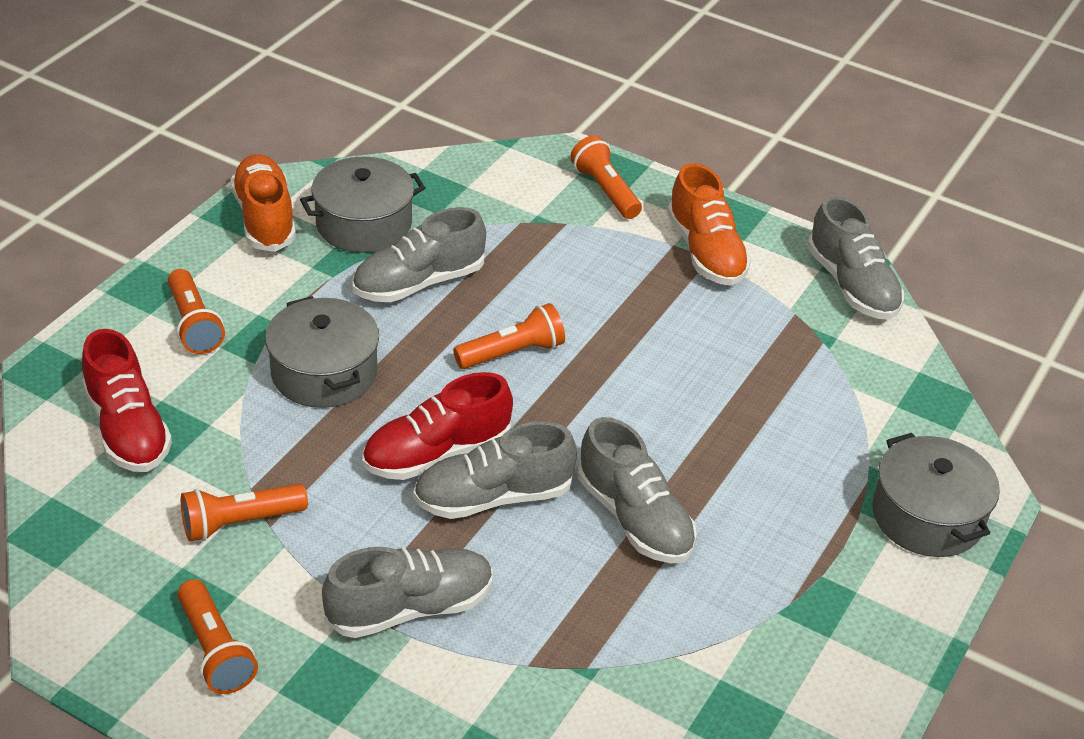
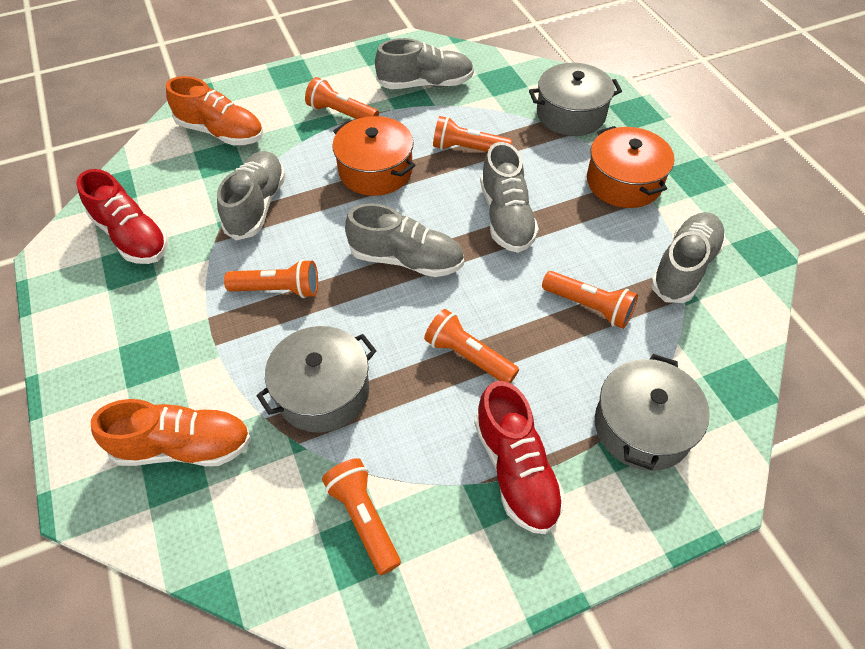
orange flashlight: [168,269,225,354] [177,579,258,694] [181,484,308,541] [453,303,565,369] [570,135,642,219] = 5 -> [224,259,318,298] [305,77,379,119] [322,458,401,575] [424,309,519,383] [433,116,512,152] [542,271,638,329] = 6
orange pot: none = 0 -> [332,116,415,196] [587,126,674,208] = 2

